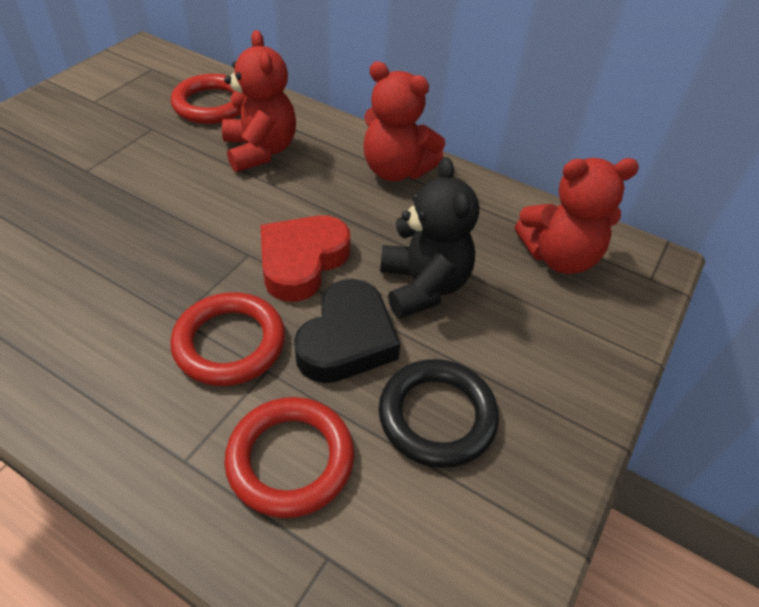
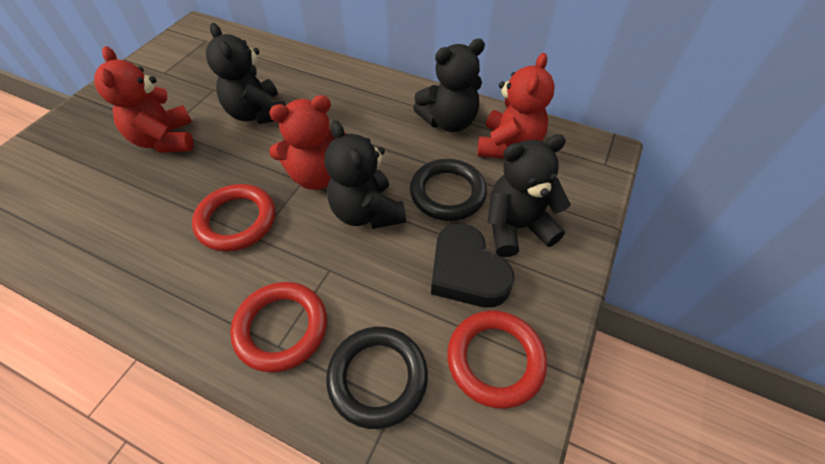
black ring: [378,359,499,468] = 1 -> [326,327,428,429] [410,159,487,221] = 2
black teddy bear: [380,157,479,318] = 1 -> [206,23,286,124] [325,120,406,229] [413,39,485,132] [487,134,570,257] = 4
red heart: [261,215,350,302] = 1 -> none = 0

